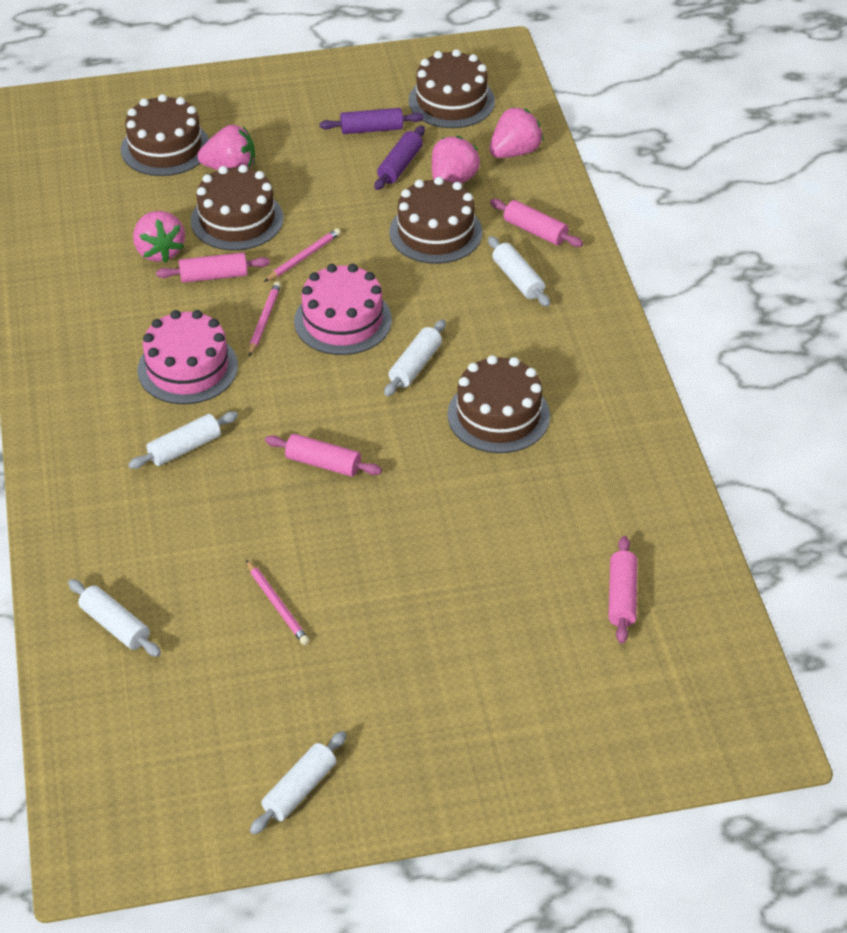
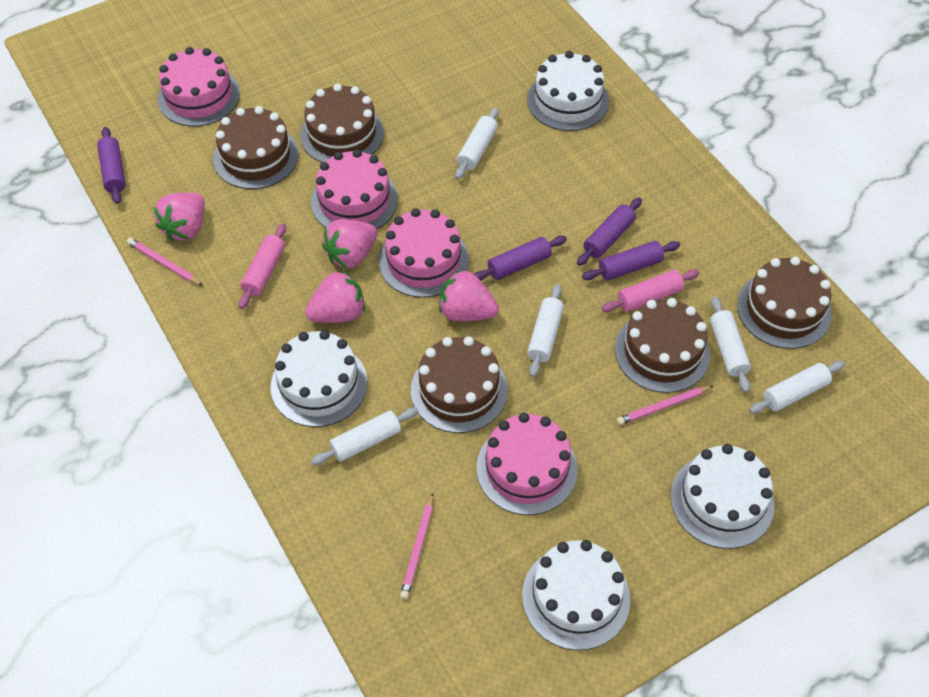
pink cake: [137,310,238,404] [294,264,392,355] = 2 -> [158,47,240,127] [311,149,398,229] [379,208,469,298] [476,413,578,515] = 4
pink rolling pin: [156,252,270,283] [265,434,382,477] [490,199,583,247] [608,536,637,643] = 4 -> [239,223,286,309] [601,269,699,312] = 2
purple rolling pin: [319,108,424,134] [375,126,425,190] = 2 -> [97,127,126,204] [474,235,567,281] [577,198,642,266] [582,241,680,280] = 4
white cake: none = 0 -> [271,330,367,427] [522,540,630,650] [527,51,609,131] [671,444,774,549] = 4

